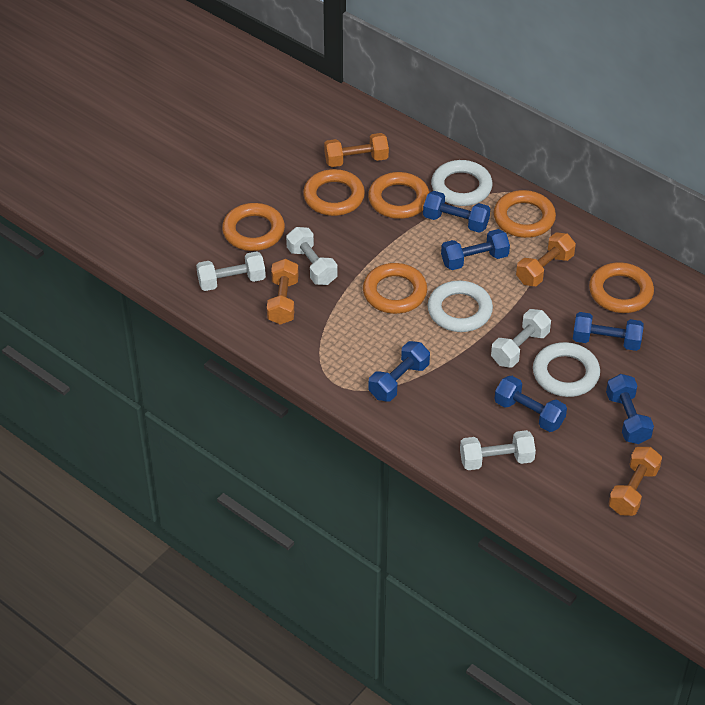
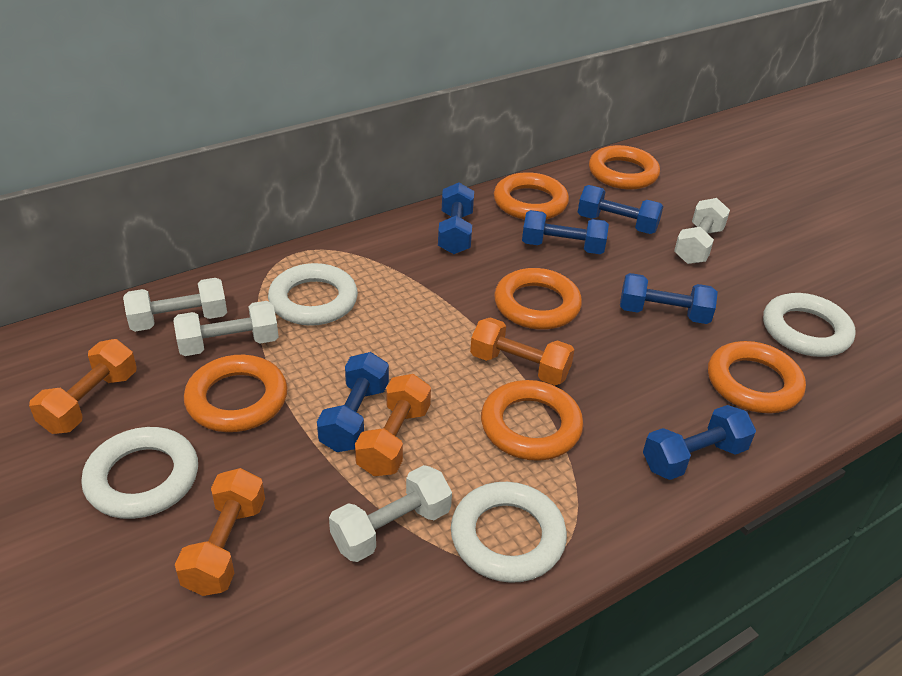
white ring: [427,281,493,332] [431,160,493,206] [533,342,600,397] = 3 -> [81,427,198,519] [268,263,358,326] [451,482,567,583] [763,293,856,357] = 4

